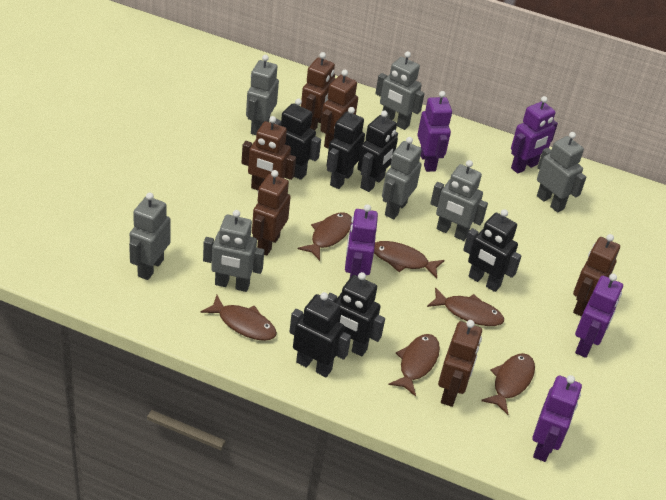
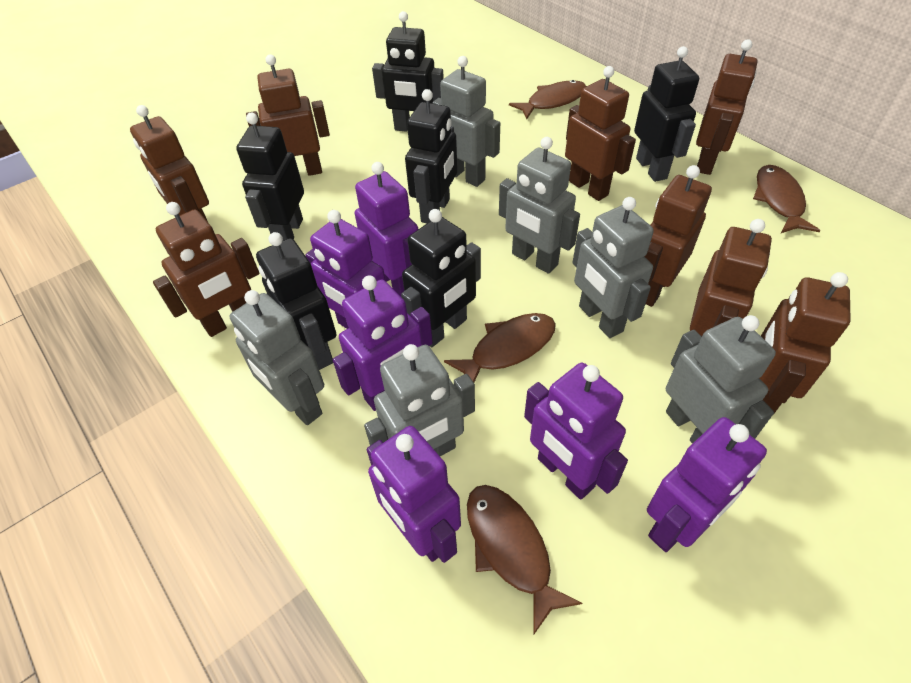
brown fish: [200,295,277,341] [298,212,352,261] [374,241,445,278] [388,334,440,397] [427,287,504,326] [481,353,535,415] = 6 -> [444,313,556,382] [467,485,582,634] [509,80,586,119] [753,165,821,233] = 4
brown robot: [242,116,296,190] [252,170,291,256] [301,52,336,130] [320,70,358,149] [438,320,482,407] [573,234,620,317] = 6 -> [130,105,209,222] [153,202,259,337] [246,54,330,176] [565,66,636,201] [644,165,712,307] [690,219,772,336] [696,39,758,175] [760,272,851,415] = 8
grey robot: [129,193,171,280] [203,210,264,292] [246,55,279,135] [375,51,425,130] [382,137,422,219] [430,160,488,241] [537,132,586,212] = 7 -> [230,290,324,425] [364,344,475,456] [432,56,500,187] [499,137,580,274] [572,197,654,338] [666,315,776,444] = 6
purple robot: [345,204,378,277] [418,91,452,172] [511,96,558,174] [532,375,582,462] [575,274,623,358] = 5 -> [306,210,386,329] [333,275,433,411] [355,162,418,298] [367,426,461,563] [524,363,628,500] [647,417,767,552] = 6

